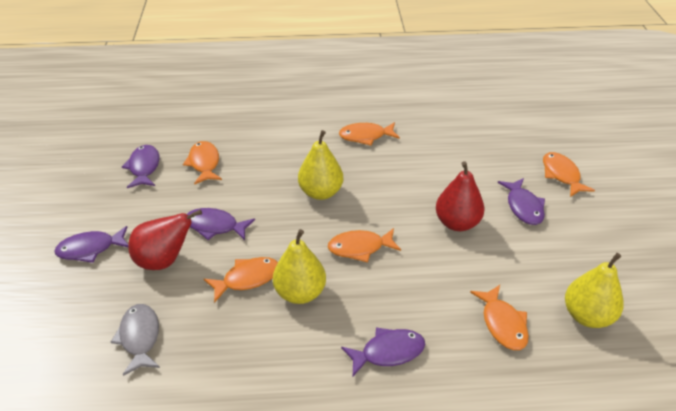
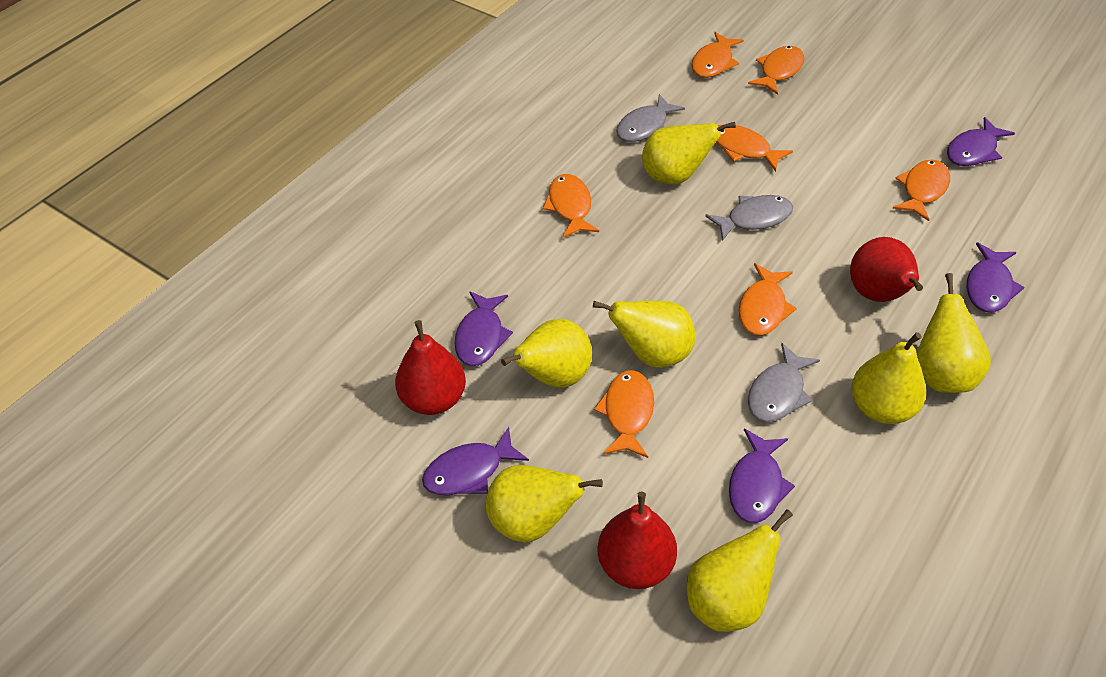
grey fish: [111,304,160,376] = 1 -> [616,94,685,142] [705,195,793,241] [748,343,820,422] = 3
orange fish: [183,141,222,184] [204,257,278,302] [328,228,401,262] [339,122,400,146] [470,285,529,350] [543,152,595,197] = 6 -> [543,174,599,238] [594,370,654,458] [692,32,744,78] [716,124,793,172] [739,263,797,335] [748,46,805,95] [892,160,950,221] = 7
red pear: [129,209,202,270] [436,161,484,231] = 2 -> [395,320,466,415] [598,491,677,589] [850,237,923,302] = 3
yellow pear: [273,229,326,304] [298,130,343,200] [565,253,623,328] = 3 -> [486,465,603,542] [501,319,592,388] [593,301,695,368] [642,122,736,184] [687,509,793,632] [852,332,926,424] [917,273,991,393] = 7

